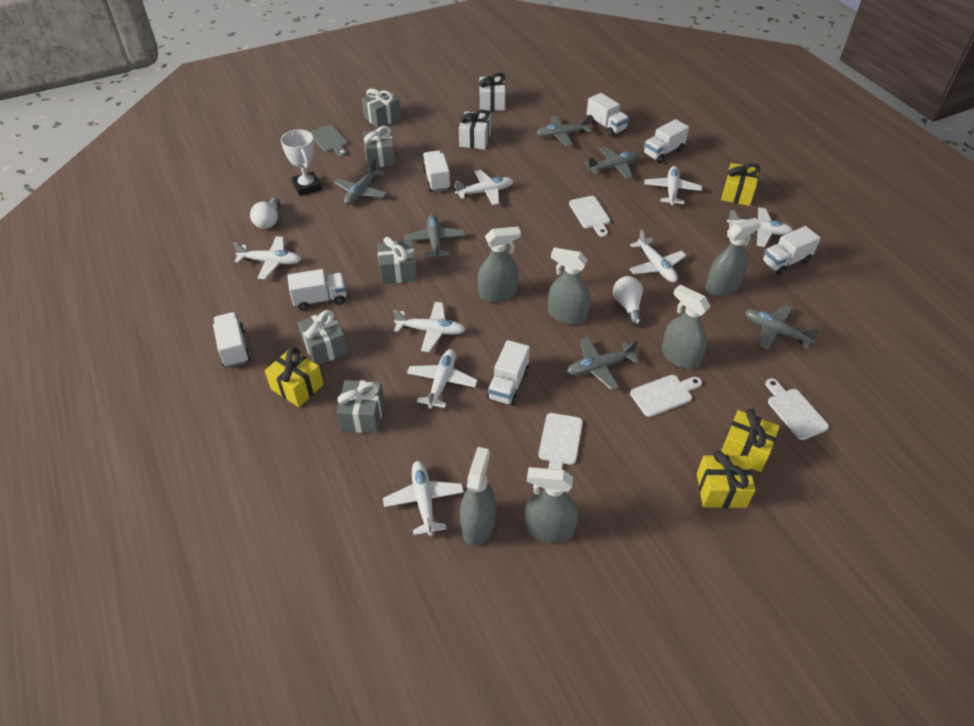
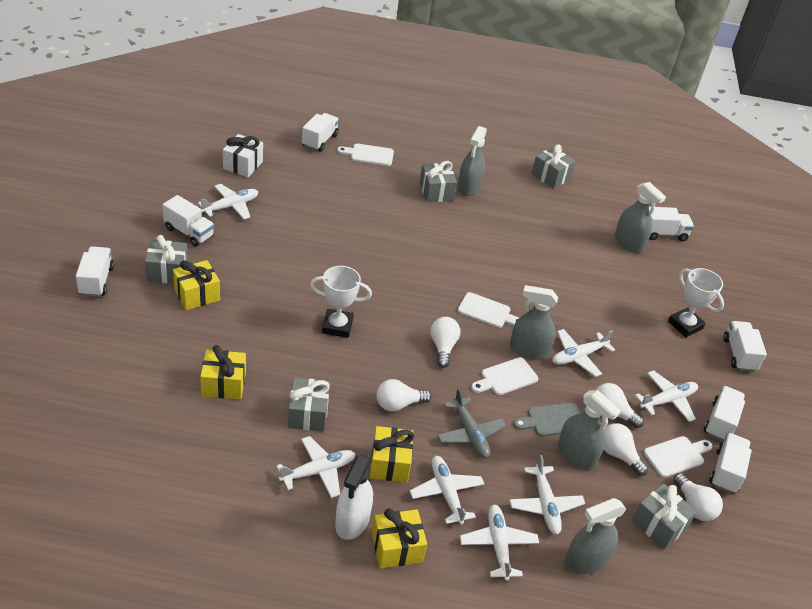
grey plane: [334,158,387,205] [404,214,465,259] [536,115,592,146] [567,337,640,390] [584,146,639,179] [745,305,820,349] = 6 -> [437,388,506,458] = 1
grey spray bottle: [460,447,496,546] [478,227,521,302] [525,467,578,543] [548,248,590,325] [662,285,711,369] [705,218,761,296] = 6 -> [458,126,487,196] [510,285,558,360] [558,390,621,470] [565,498,626,574] [615,182,666,253] = 5
white gift: [459,110,491,150] [479,73,505,111] = 2 -> [223,134,263,177] = 1
white light bulb: [250,198,280,229] [613,276,643,326] = 2 -> [376,379,432,412] [430,317,460,368] [596,383,644,428] [603,423,648,476] [673,473,723,521] = 5
white plane: [233,236,301,279] [383,461,464,536] [393,302,466,352] [407,349,478,409] [454,170,513,205] [629,229,686,282] [644,166,702,206] [727,207,793,247] = 8 -> [198,184,258,219] [276,436,355,498] [410,456,484,525] [460,505,539,581] [509,455,585,535] [552,329,615,377] [635,370,698,422] = 7
white spray bottle: none = 0 -> [335,454,373,540] = 1
white trophy: [281,129,322,196] = 1 -> [310,266,372,338] [668,268,724,337] = 2

